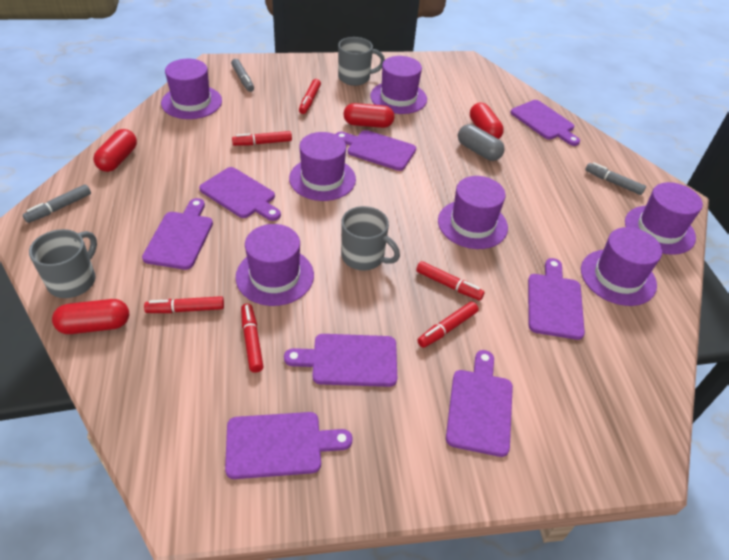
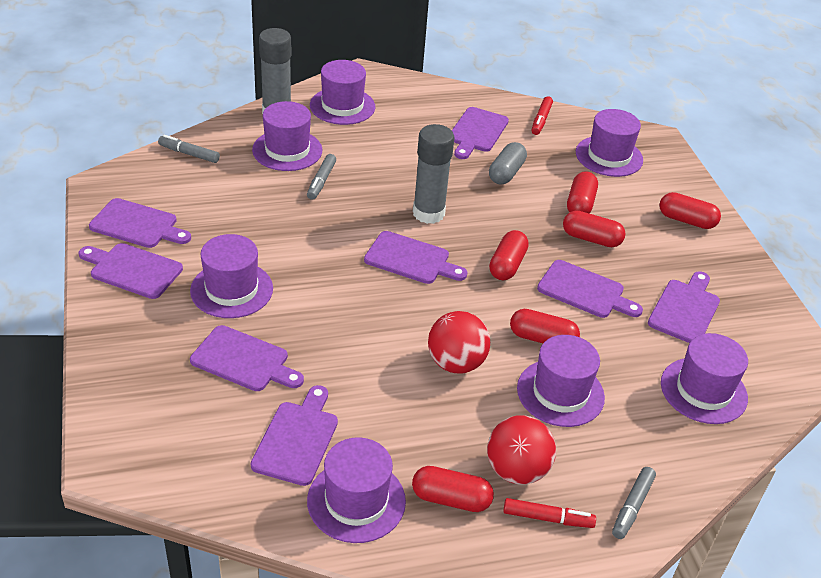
grey glue stick: none = 0 -> [259,28,291,114] [413,124,454,224] = 2
grey mug: [29,229,97,298] [338,37,385,86] [341,206,400,270] = 3 -> none = 0
red ball: none = 0 -> [428,311,490,373] [487,415,556,484] = 2
red capsule: [52,299,129,334] [93,129,137,172] [343,103,395,128] [470,103,504,139] = 4 -> [412,466,494,512] [489,230,529,280] [510,309,580,343] [563,210,625,247] [567,171,598,213] [659,192,721,229] = 6
red marker: [144,296,224,313] [232,131,292,146] [241,304,263,373] [299,79,321,114] [416,261,485,301] [417,301,479,348] = 6 -> [503,498,596,528] [531,96,553,135] = 2

